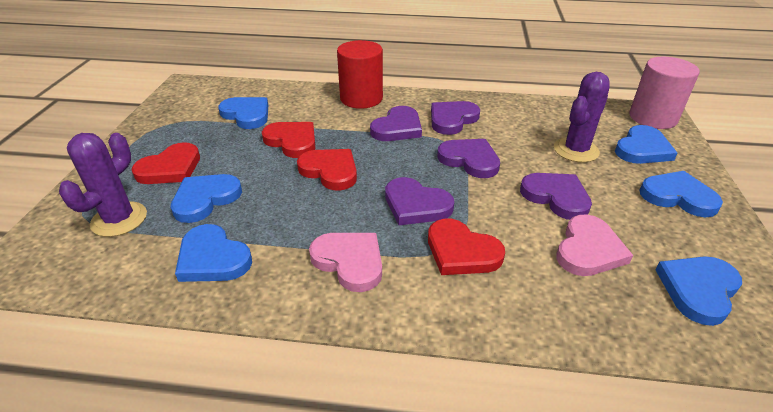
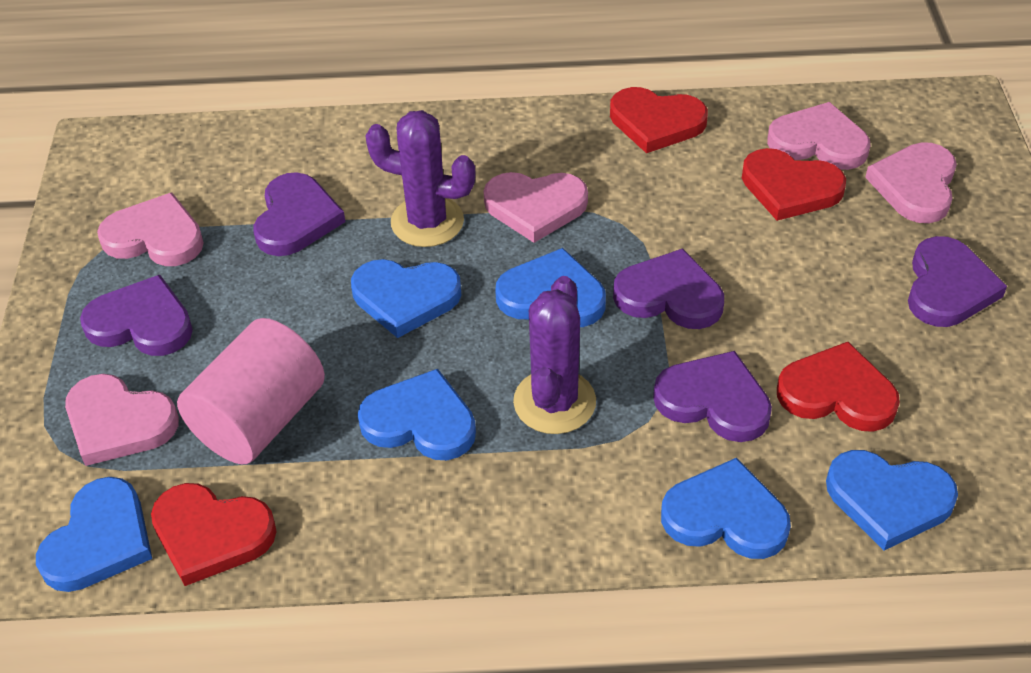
pink heart: [309,233,382,292] [556,214,633,276] = 2 -> [65,374,179,466] [97,193,204,266] [484,172,588,243] [767,102,870,170] [865,142,957,223] = 5
red cylinder: [337,40,383,109] = 1 -> none = 0

